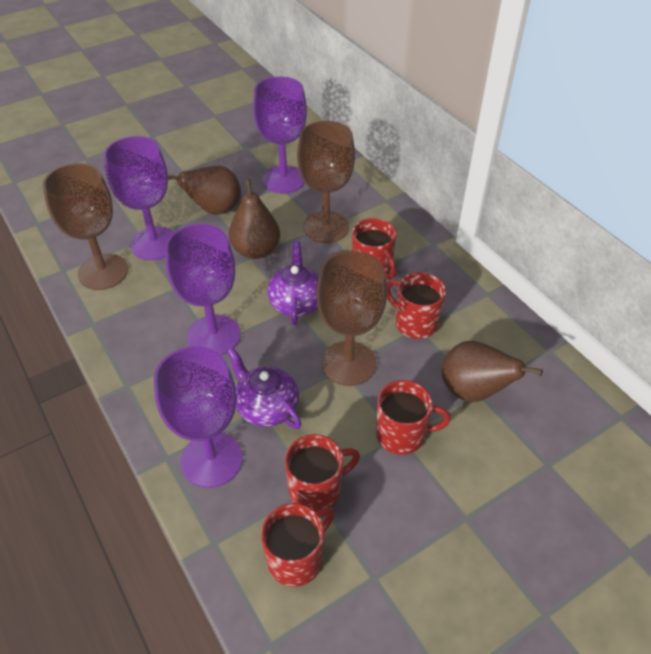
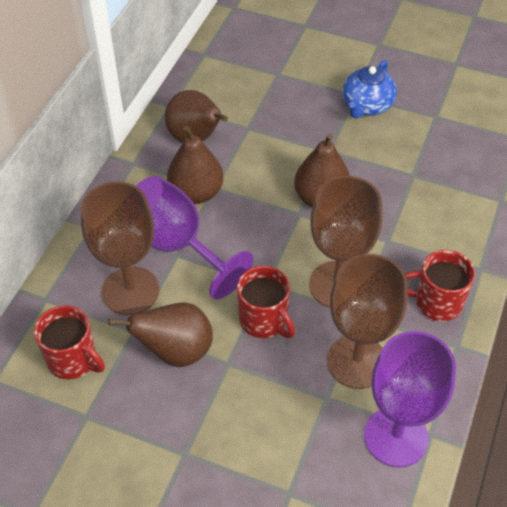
blue teapot: none = 0 -> [342,60,397,118] = 1
brown pear: [168,166,241,215] [229,179,280,259] [442,341,543,402] = 3 -> [109,302,213,367] [165,90,228,143] [167,126,223,204] [294,133,350,207] = 4
purple goblet: [103,136,174,260] [154,346,243,488] [165,224,241,355] [253,77,307,193] = 4 -> [136,176,253,299] [364,331,456,467] = 2
purple teapot: [227,347,301,429] [267,241,319,325] = 2 -> none = 0
red mug: [261,503,335,587] [285,434,360,512] [352,218,397,280] [376,380,451,455] [387,272,446,339] = 5 -> [34,305,105,379] [237,266,295,338] [405,250,475,321] = 3

